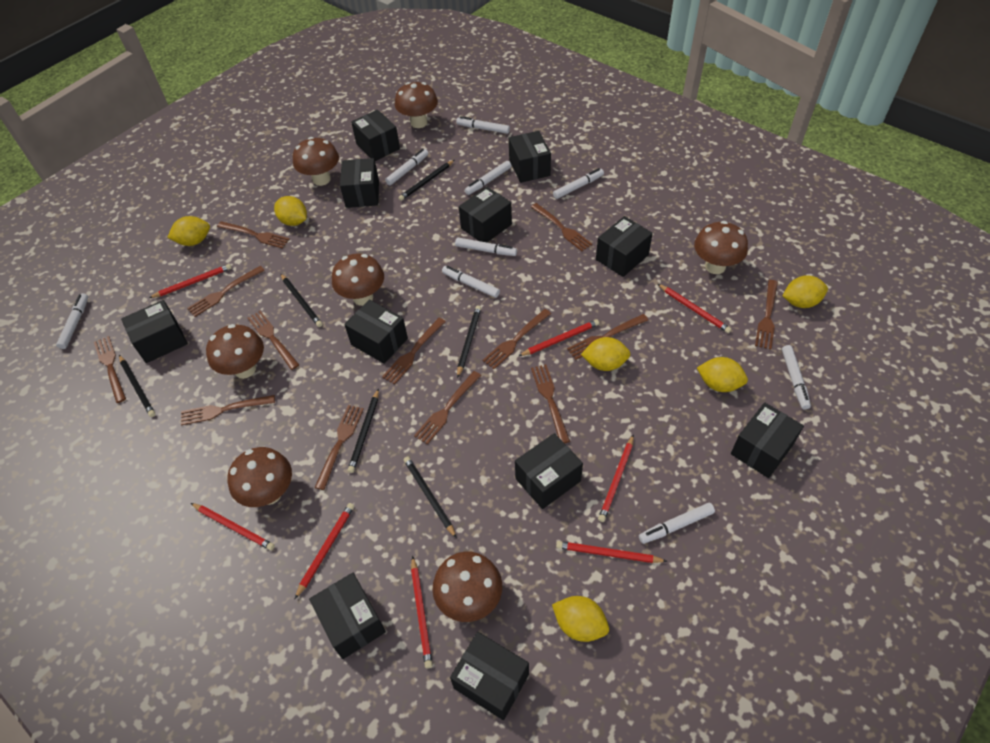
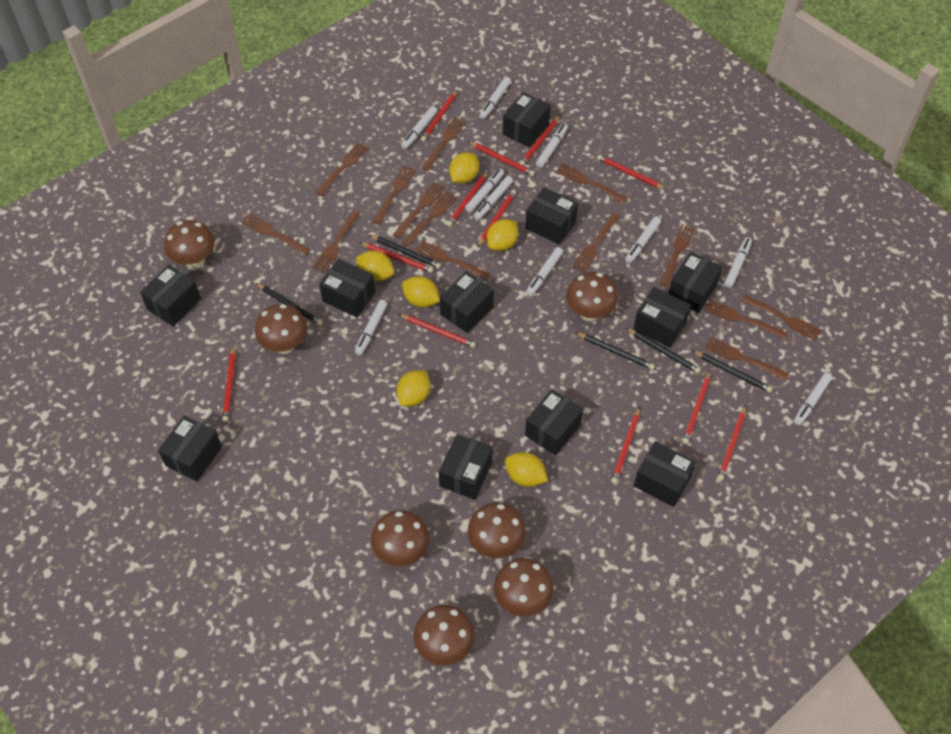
black pencil: [119,355,155,417] [280,273,322,327] [348,388,379,473] [398,160,454,201] [404,456,456,538] [457,306,481,378] = 6 -> [256,283,322,326] [370,235,441,269] [575,332,655,370] [626,328,701,374] [692,350,773,393] = 5
brown fork: [94,336,126,403] [181,395,275,425] [187,266,265,317] [217,221,289,249] [248,311,299,370] [314,405,364,490] [382,318,446,385] [414,371,481,444] [483,309,551,369] [531,203,592,251] [531,364,570,443] [567,314,648,360] [755,280,778,349] = 13 -> [241,213,311,255] [312,210,361,273] [315,142,369,196] [372,166,416,224] [393,182,446,238] [402,191,457,247] [415,241,491,280] [422,117,466,171] [556,163,628,204] [572,213,620,273] [660,224,695,287] [704,299,788,339] [705,337,789,381] [741,295,822,341] = 14
red pencil: [149,264,232,298] [191,503,275,550] [295,503,354,599] [411,556,433,668] [519,319,599,356] [556,541,668,563] [598,434,634,522] [658,284,731,333] = 8 -> [222,346,236,422] [359,242,433,273] [399,314,476,348] [421,90,457,141] [447,171,488,227] [468,141,535,176] [477,190,516,248] [519,115,560,166] [597,155,667,190] [611,407,640,484] [683,371,710,444] [718,405,746,481] = 12
white marker: [56,293,88,349] [385,149,428,185] [442,266,500,298] [455,238,517,256] [456,116,510,134] [465,161,512,195] [553,168,604,199] [639,503,715,544] [782,345,811,409] = 9 -> [355,300,387,355] [401,106,437,149] [465,169,504,213] [474,176,513,220] [479,77,511,119] [526,247,563,296] [536,124,568,168] [625,216,661,263] [724,237,752,288] [794,372,832,425] = 10

